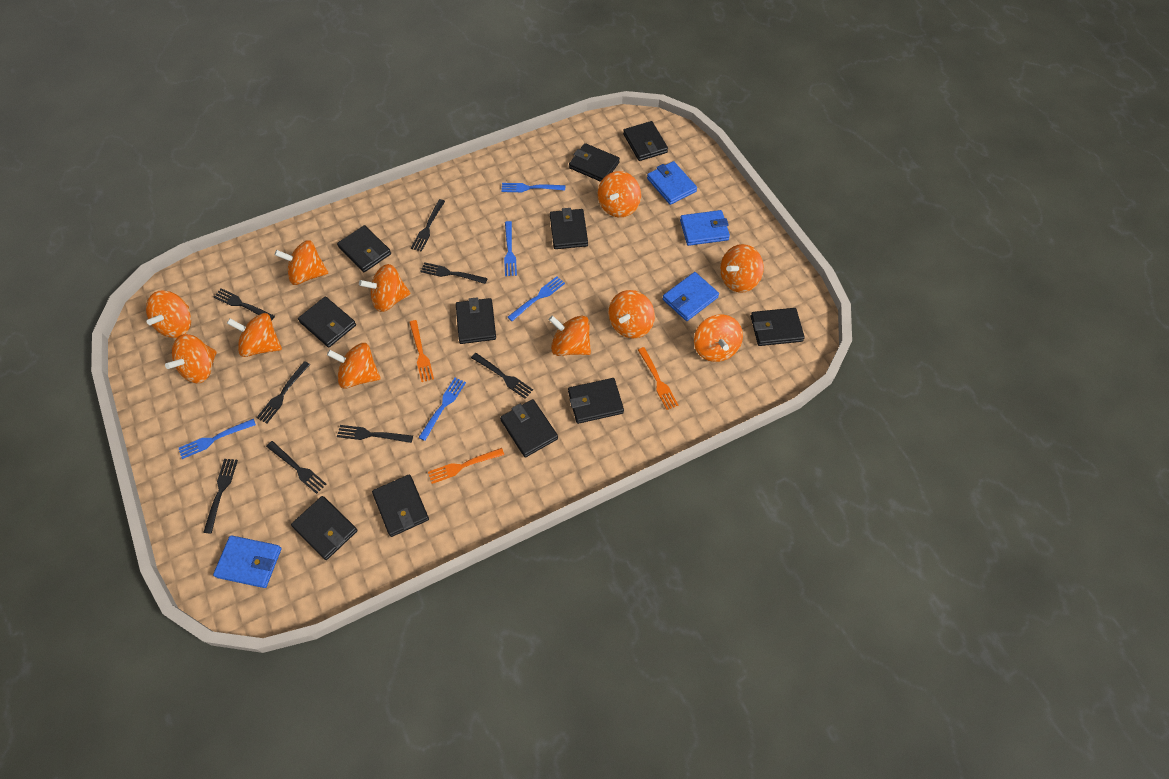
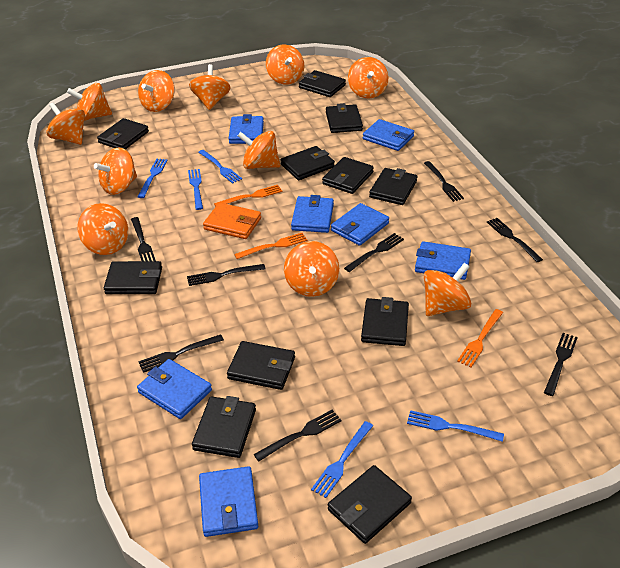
blue wallet: [213,535,282,588] [647,161,697,205] [662,272,719,321] [680,210,730,246] = 4 -> [137,359,212,419] [199,466,258,537] [228,114,264,144] [291,195,334,233] [331,203,389,246] [363,119,414,151] [415,241,471,280] = 7
orange wallet: none = 0 -> [203,203,261,239] = 1

